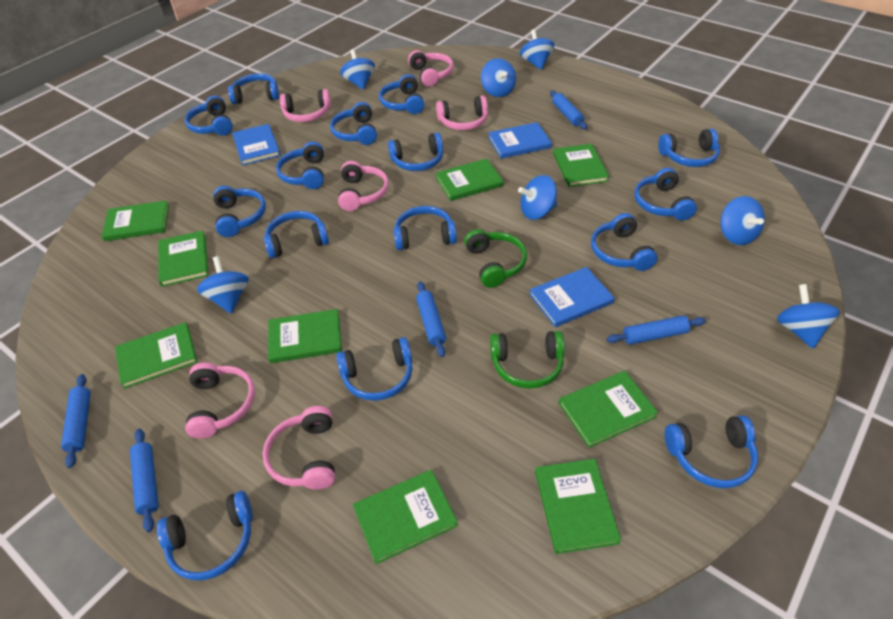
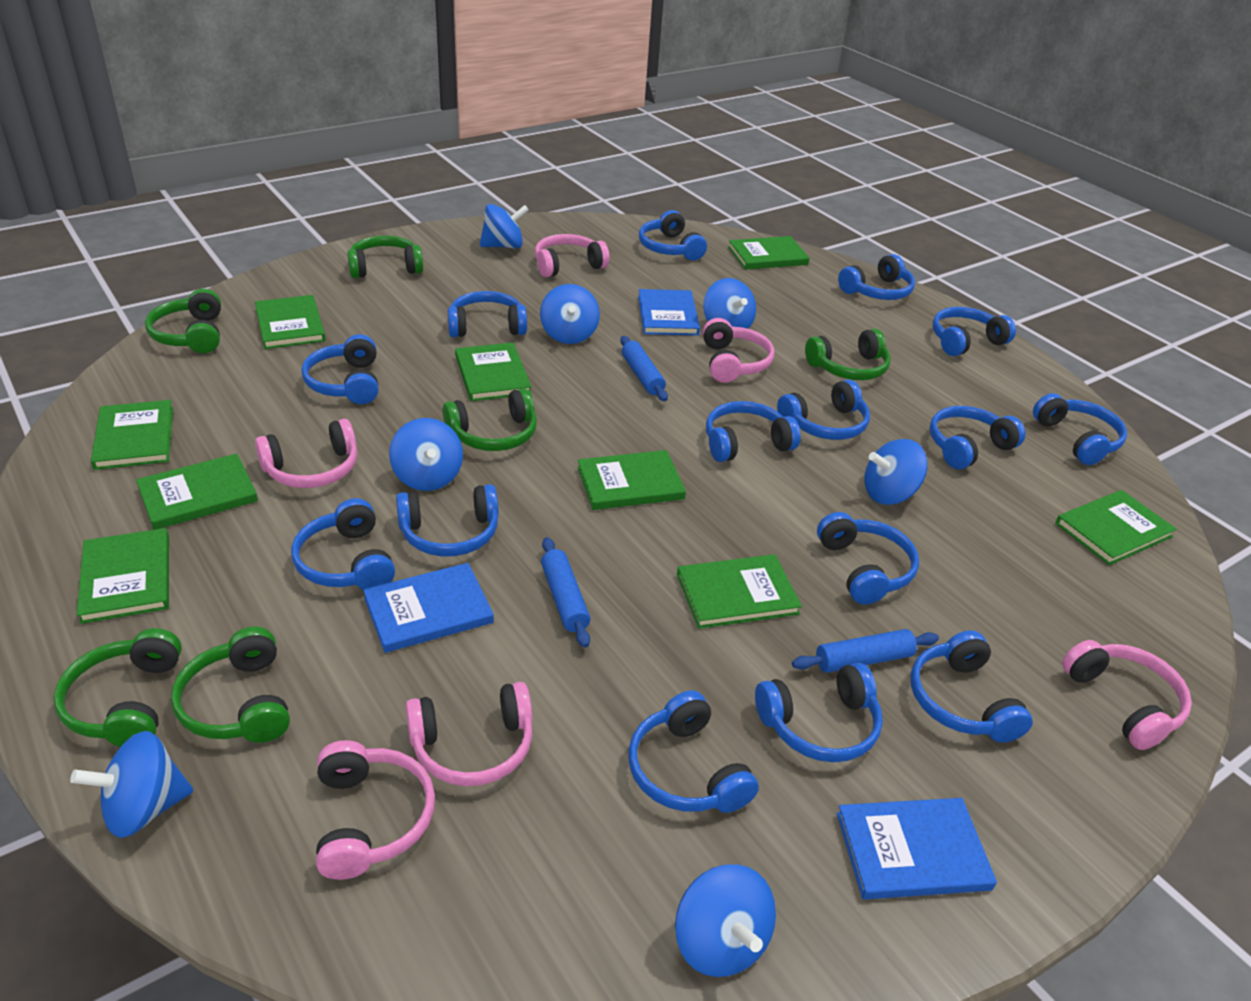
blue rolling pin: [61,374,90,468] [130,429,159,532] [416,282,446,357] [550,91,587,130] [607,315,706,345] = 5 -> [541,537,590,648] [620,336,668,401] [792,629,939,673] = 3
green headphones: [464,229,527,288] [490,331,565,389] = 2 -> [53,628,182,747] [145,289,221,353] [171,626,290,743] [347,236,423,278] [443,388,537,451] [805,329,891,380] = 6

